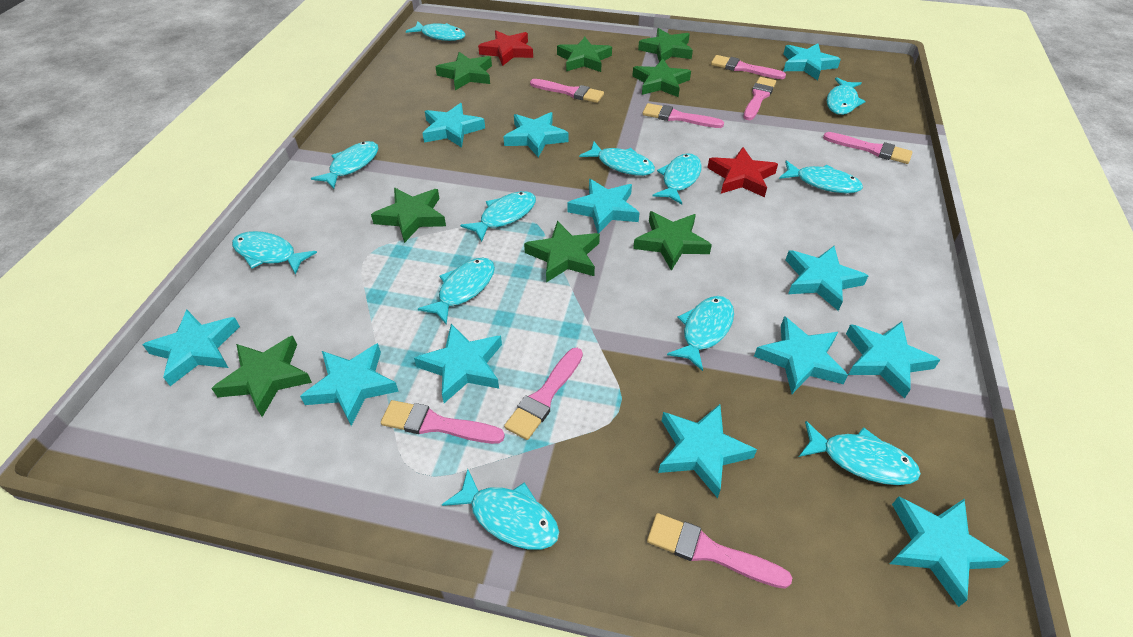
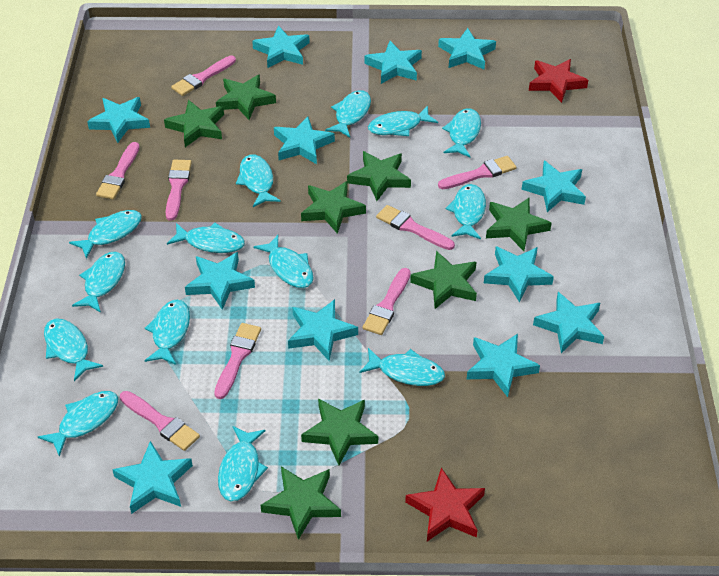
turquoise fish: [232,231,317,275] [311,141,379,189] [406,21,466,41] [418,258,495,325] [442,469,559,550] [460,191,536,242] [579,142,655,176] [653,153,702,204] [667,296,734,371] [779,160,863,193] [799,421,921,485] [827,77,866,115] = 12 -> [38,391,118,457] [44,318,103,381] [69,210,142,259] [72,252,125,313] [145,300,190,365] [167,223,245,253] [218,426,268,502] [236,154,281,207] [253,235,314,288] [325,90,371,138] [359,348,445,386] [368,106,438,136] [442,108,481,158] [446,184,486,239] = 14

